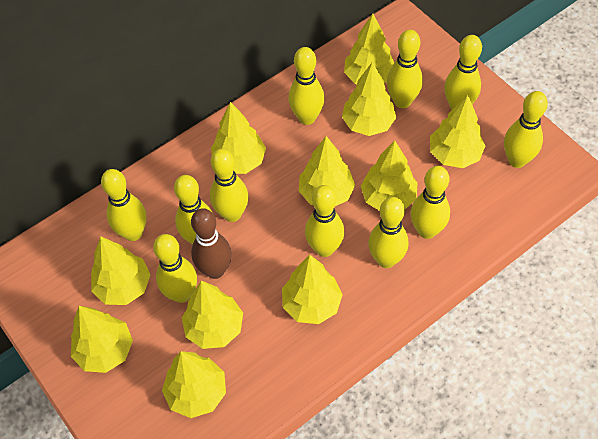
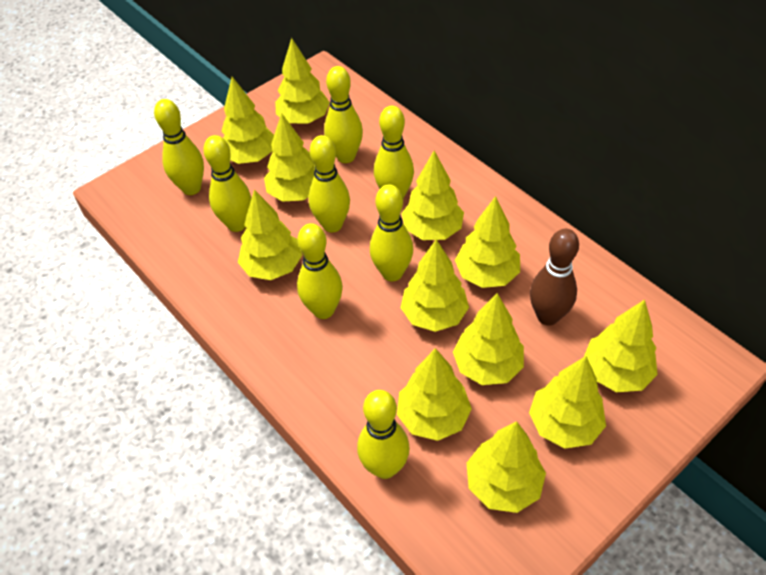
yellow bowling pin: [101,169,147,241] [153,234,197,303] [174,175,213,244] [210,148,249,222] [289,47,325,125] [305,185,344,257] [368,197,408,268] [387,29,423,108] [411,166,450,239] [444,35,482,110] [504,91,548,168] = 11 -> [154,99,204,195] [203,135,251,232] [297,223,343,319] [308,135,350,232] [324,66,363,163] [357,390,410,479] [370,184,413,281] [374,106,414,199] = 8
yellow tree: [71,306,133,373] [91,236,151,305] [162,351,226,418] [182,281,243,349] [211,102,266,174] [282,255,343,324] [299,136,355,206] [342,62,396,136] [344,14,394,84] [361,141,418,211] [430,95,485,168] = 11 -> [221,77,274,164] [238,190,302,280] [264,113,315,202] [275,38,330,124] [397,348,472,441] [401,151,464,240] [401,239,469,332] [453,293,524,385] [455,196,520,288] [467,421,546,513] [529,356,606,448] [584,300,658,392] = 12

